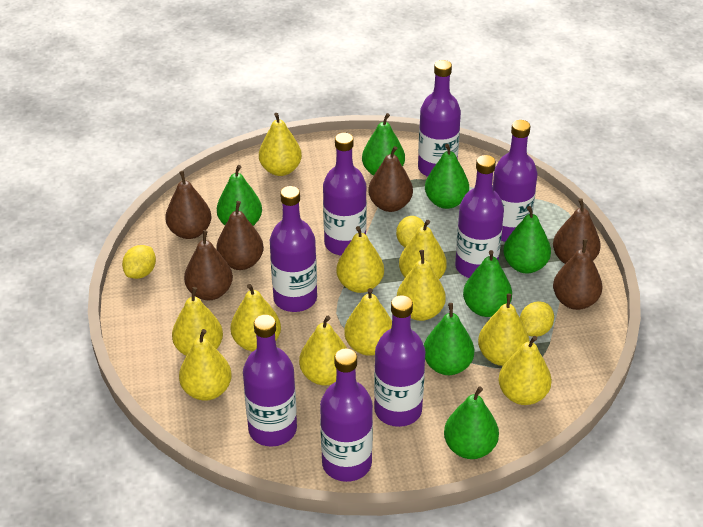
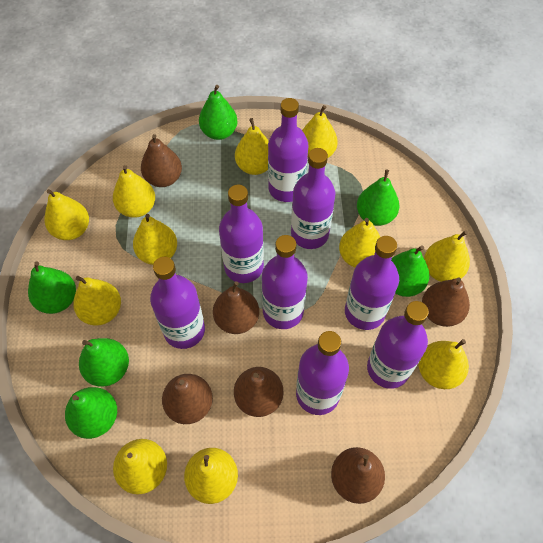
green pear: [217,165,262,226] [362,113,405,176] [424,303,474,375] [425,144,469,209] [444,386,499,459] [463,250,512,317] [503,206,551,274] = 7 -> [28,262,76,314] [65,387,117,439] [79,338,129,387] [199,85,238,140] [357,169,399,226] [391,246,430,297] = 6
yellow lemon: [122,245,156,279] [396,216,425,247] [520,301,554,337] = 3 -> none = 0

